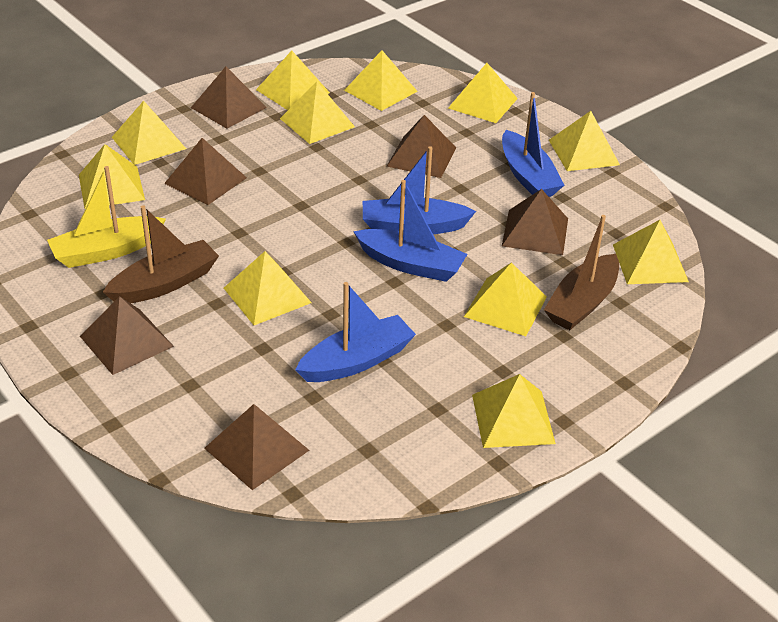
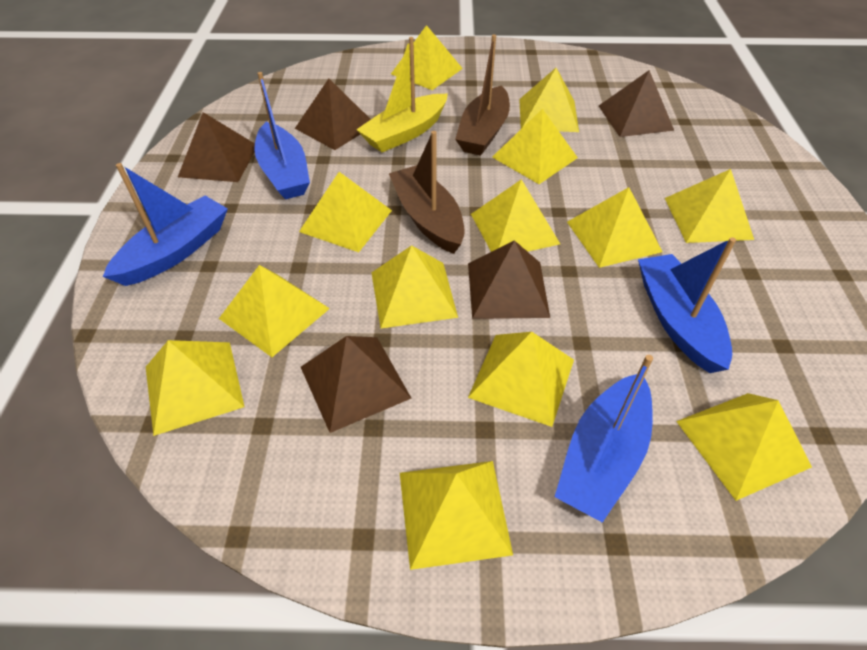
brown pyramid: [80,296,174,375] [164,138,247,205] [191,67,267,129] [204,404,310,490] [387,115,456,178] [502,189,568,255] = 6 -> [178,112,255,182] [295,79,371,150] [301,336,411,433] [468,240,550,319] [599,70,674,137] = 5
yellow pyramid: [79,144,145,209] [112,101,186,165] [224,251,312,325] [256,50,330,110] [280,81,355,144] [344,50,418,111] [448,63,518,123] [464,262,547,336] [472,374,556,448] [549,111,620,171] [613,220,689,284] = 11 -> [146,340,245,436] [219,265,330,357] [299,172,392,252] [372,245,458,328] [391,25,463,90] [400,461,513,570] [468,332,574,427] [471,179,560,252] [492,109,578,184] [519,68,579,132] [567,187,663,268] [665,169,754,243] [676,393,812,501] = 13

